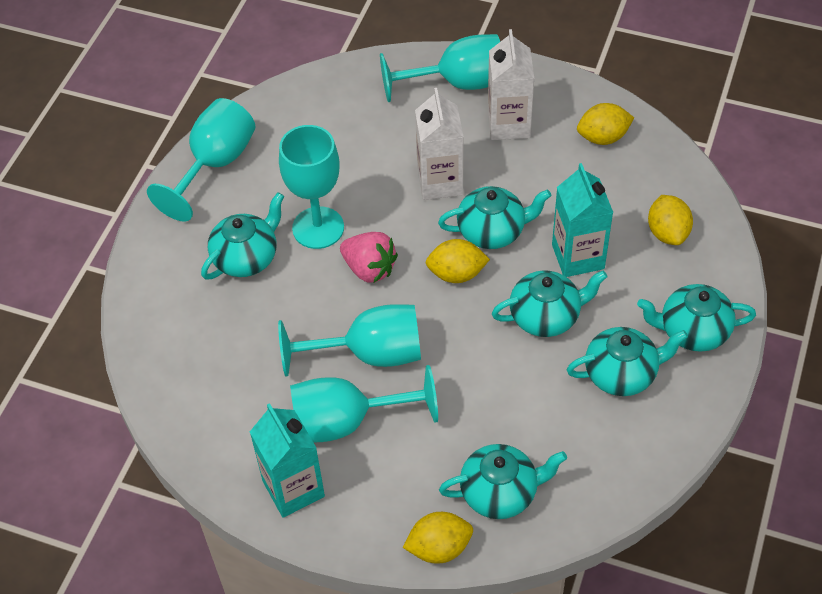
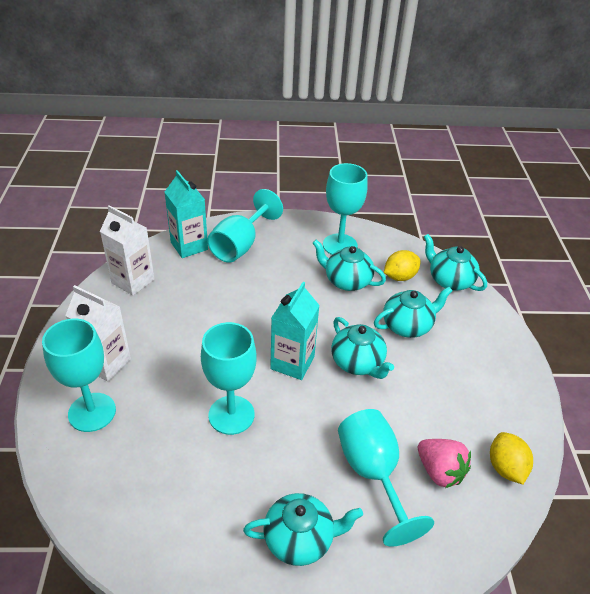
turquoise teapot: [201,192,284,279] [438,186,551,249] [439,444,567,519] [492,270,607,337] [567,327,688,396] [637,284,756,352] = 6 -> [243,493,363,566] [313,240,386,291] [331,317,394,379] [374,286,453,338] [424,234,487,291] = 5
yellow lemon: [402,512,473,564] [426,239,490,283] [577,103,634,145] [648,195,693,245] = 4 -> [384,250,421,281] [490,432,533,484] = 2

